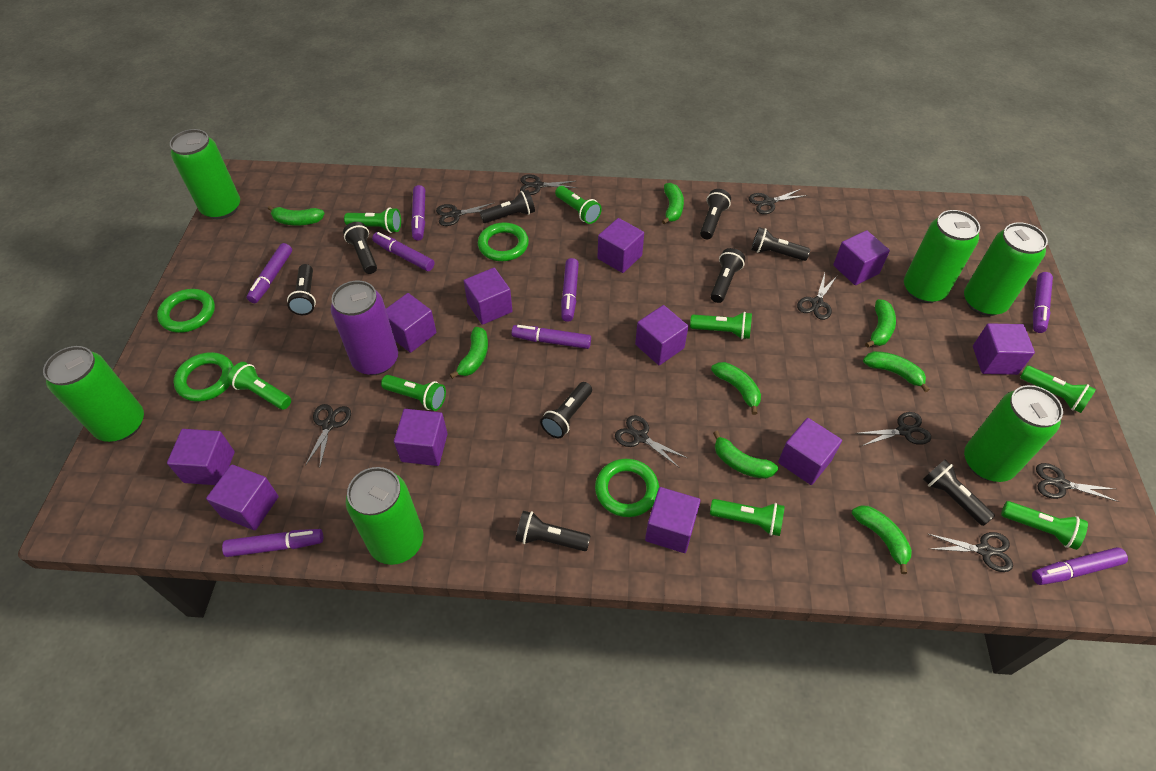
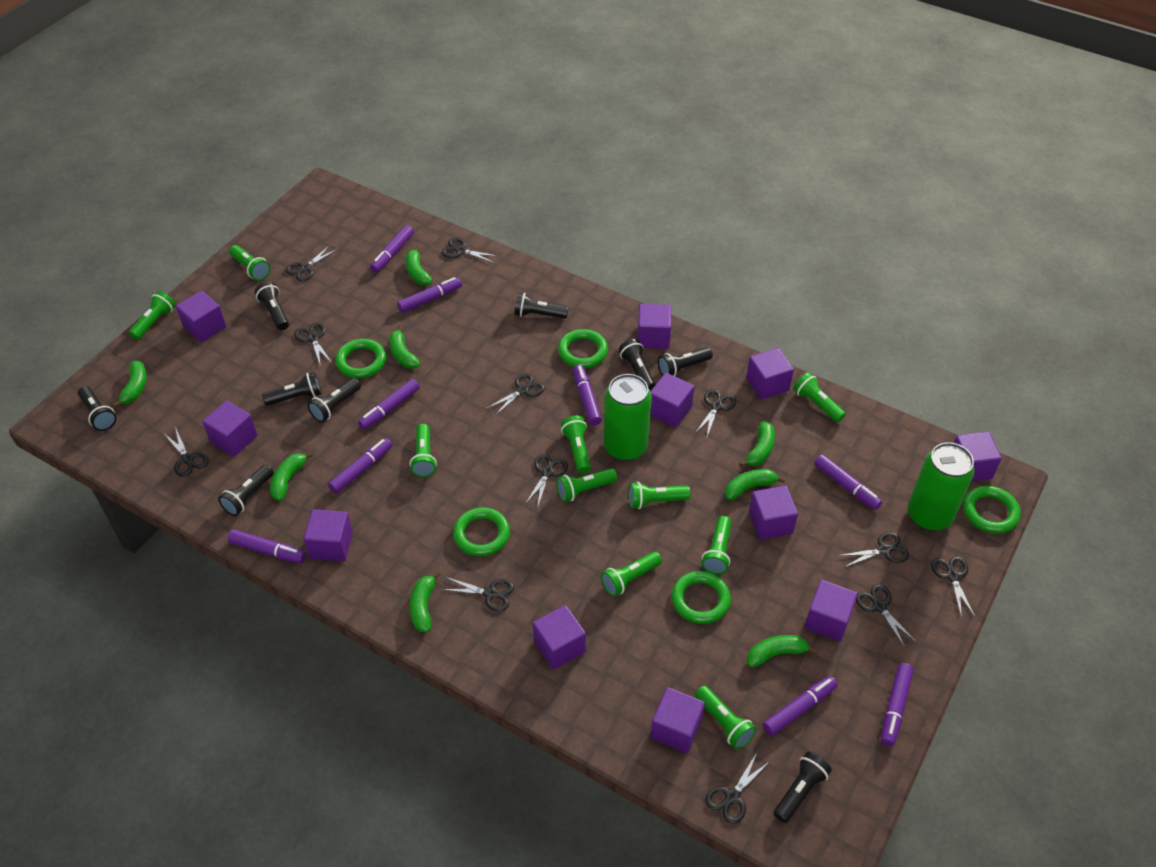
black scissors: [305,404,351,466] [436,203,494,226] [520,174,577,195] [615,415,687,468] [749,189,807,214] [797,273,837,320] [855,412,931,446] [929,532,1013,572] [1036,463,1119,502] = 9 -> [164,427,209,477] [285,245,338,282] [294,322,332,366] [441,238,497,263] [442,577,514,612] [487,373,545,415] [525,454,568,509] [695,389,736,436] [705,753,770,824] [838,532,909,567] [856,584,916,647] [931,556,975,618] = 12
green can: [43,346,144,442] [170,129,240,219] [346,467,423,565] [904,210,980,303] [964,222,1048,316] [964,385,1063,482] = 6 -> [603,374,652,461] [908,442,975,531] = 2
green flashlight: [227,362,291,410] [344,207,401,233] [381,375,446,411] [555,186,602,224] [690,312,752,339] [710,499,785,536] [1001,501,1088,550] [1020,366,1096,413] = 8 -> [129,291,176,340] [229,245,270,281] [410,424,437,477] [556,468,617,502] [561,416,591,474] [601,551,662,597] [629,482,691,509] [695,686,756,749] [702,516,732,574] [793,373,846,422] = 10
green ring: [157,289,215,333] [174,352,234,402] [478,222,529,261] [595,459,659,517] = 4 -> [335,339,386,378] [453,507,510,557] [558,329,608,368] [672,571,731,624] [963,486,1021,534] = 5
purple can: [331,280,398,375] = 1 -> none = 0
purple marker: [222,529,323,557] [246,243,292,303] [372,232,434,271] [411,185,425,241] [512,325,591,349] [561,258,579,322] [1032,547,1128,585] [1033,272,1053,333] = 8 -> [228,529,306,563] [328,438,392,494] [358,379,420,430] [370,225,414,273] [397,277,462,313] [573,365,602,426] [763,676,837,736] [814,455,882,510] [881,663,914,746] = 9

